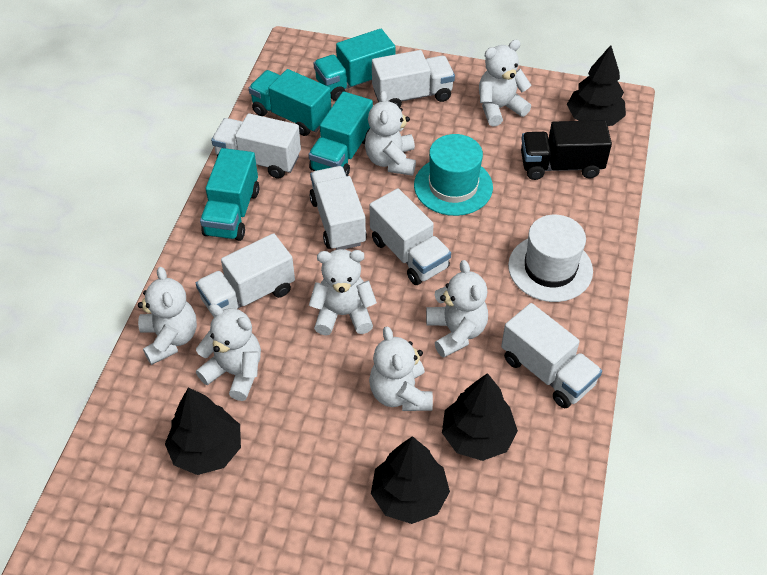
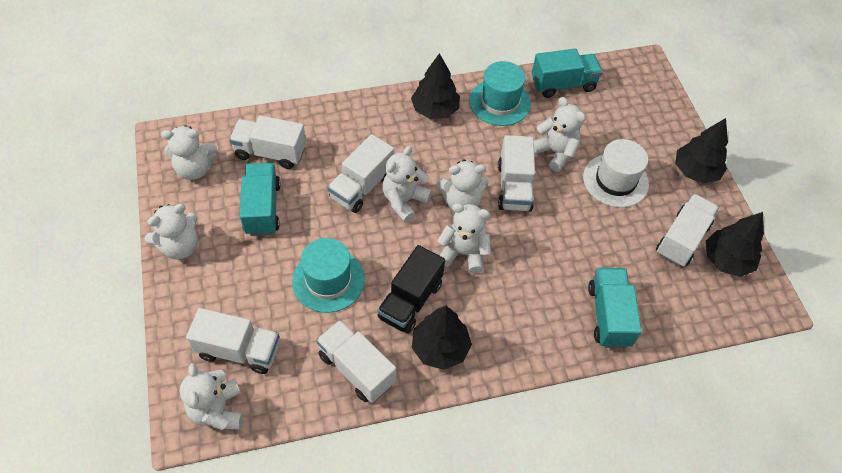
turquoise hat: [414,134,493,216] = 1 -> [292,238,365,313] [469,61,531,126] = 2
turquoise truck: [200,148,259,241] [249,69,331,136] [309,91,373,176] [314,29,396,101] = 4 -> [240,163,281,236] [532,48,603,98] [588,268,642,348] = 3

